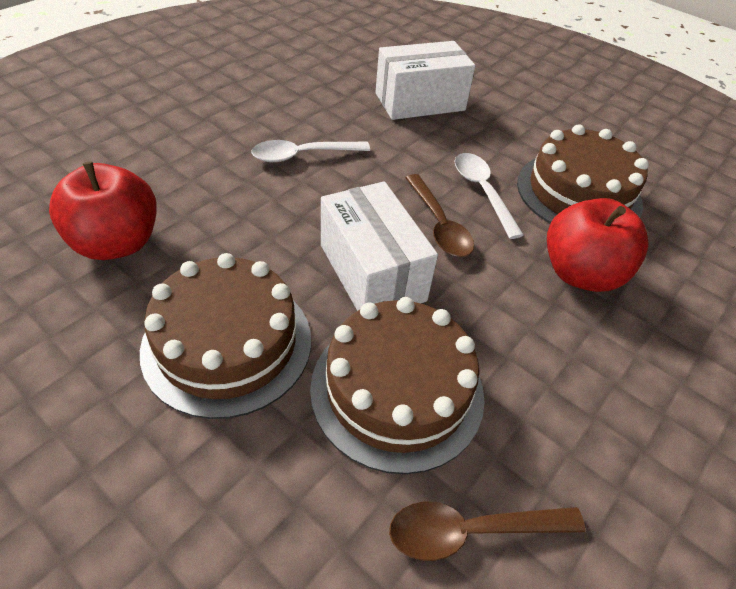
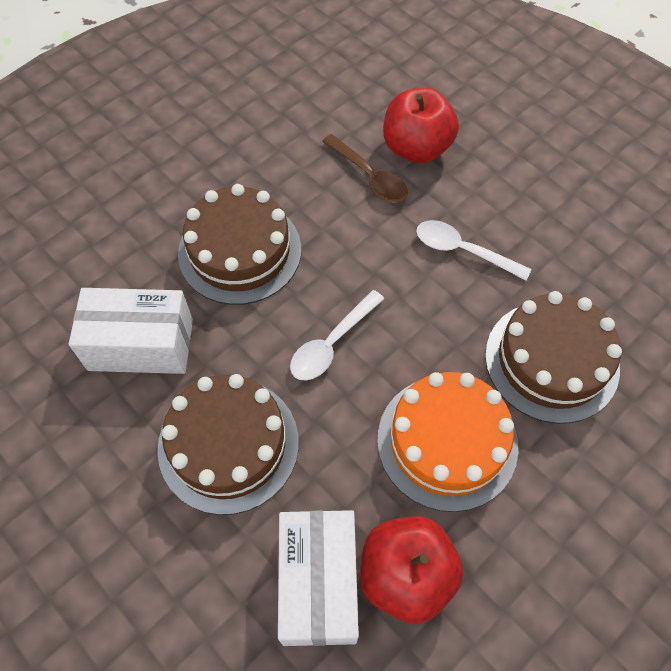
brown spoon: [389,501,585,561] [405,174,474,257] = 2 -> [322,134,408,203] = 1
orange cake: none = 0 -> [377,372,518,512] = 1

